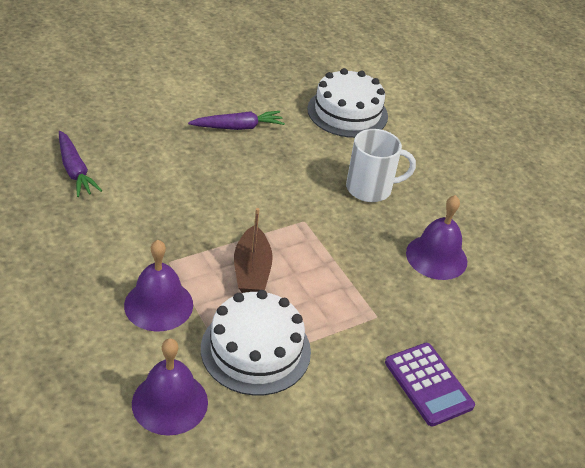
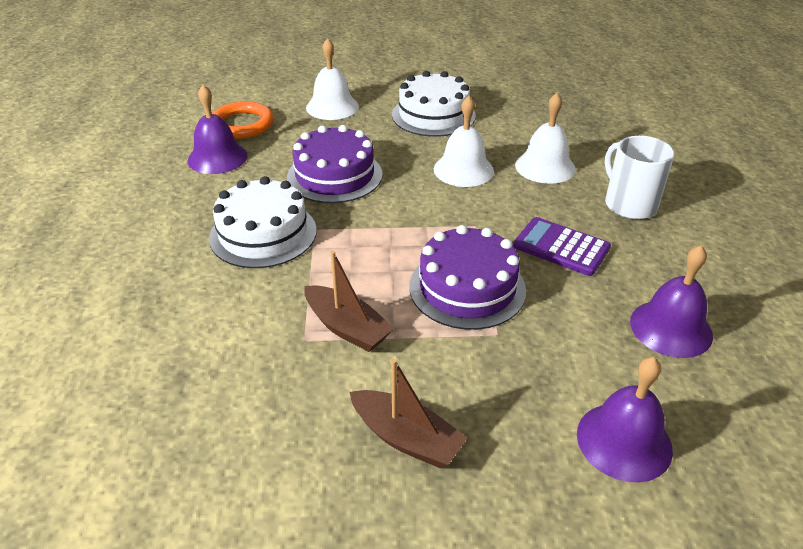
brown boat: [234,208,273,293] = 1 -> [304,251,394,352] [349,359,467,468] = 2
orange ring: none = 0 -> [212,101,274,139] = 1
purple cake: none = 0 -> [287,125,383,203] [410,225,526,330] = 2
purple carrot: [59,131,102,197] [188,111,285,130] = 2 -> none = 0
white bell: none = 0 -> [306,38,359,120] [434,96,494,187] [515,93,576,184] = 3

